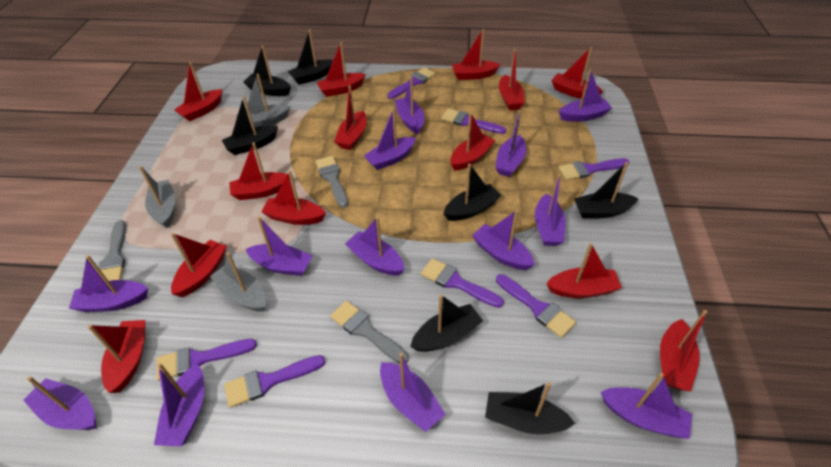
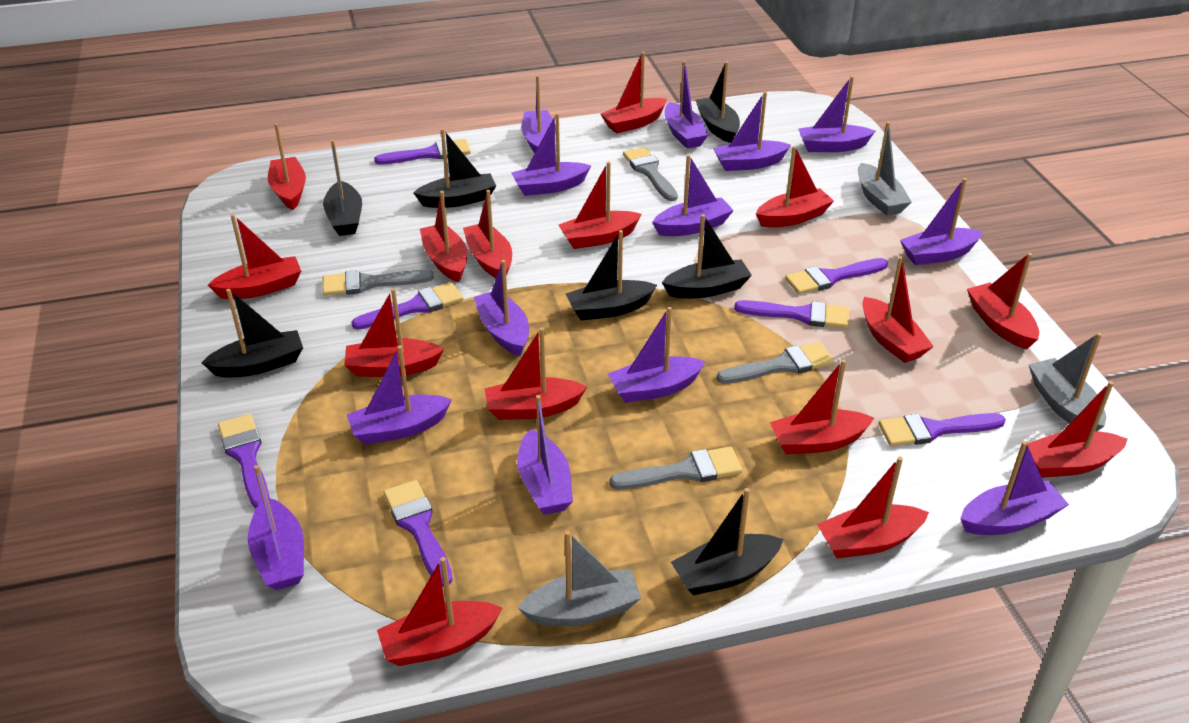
grey brush: [98,220,126,282] [315,156,348,207] [330,301,409,363] = 3 -> [323,270,434,296] [609,447,742,489] [623,147,678,201] [716,342,834,384] = 4
red boat: [88,320,146,393] [171,233,227,297] [174,61,222,121] [229,142,290,200] [262,170,326,225] [317,42,366,97] [334,86,367,150] [450,113,495,171] [452,29,501,80] [499,49,525,110] [546,243,622,298] [551,47,603,99] [660,310,707,392] = 13 -> [208,214,301,299] [268,123,306,210] [344,288,444,377] [377,557,502,666] [420,191,468,282] [463,190,512,278] [484,327,587,420] [558,162,641,249] [601,52,667,133] [756,146,834,227] [770,359,874,454] [817,457,929,558] [862,256,934,363] [967,253,1039,349] [1027,381,1128,478] = 15

